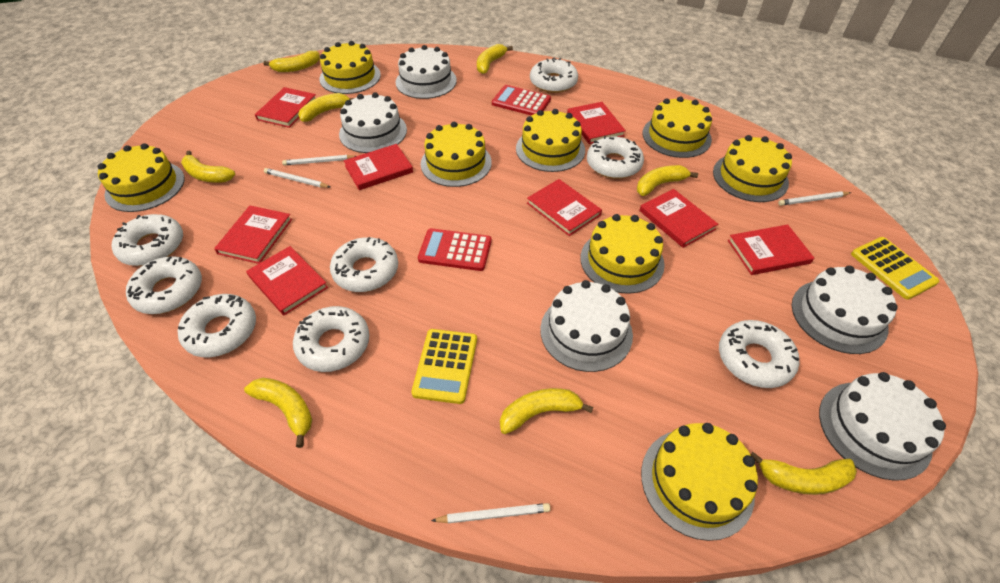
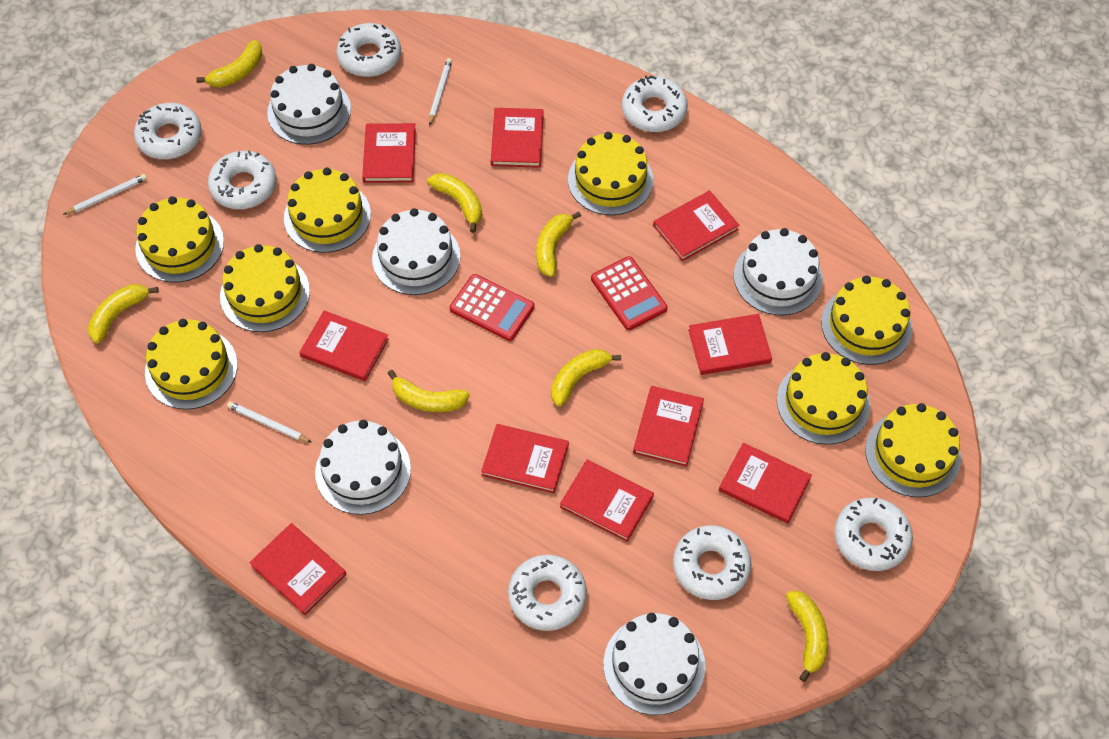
red book: [214,206,292,264] [246,246,328,315] [255,87,316,128] [344,144,413,190] [527,179,602,236] [567,102,626,144] [639,189,718,248] [728,224,814,275] = 8 -> [249,523,346,615] [299,310,389,381] [362,123,416,183] [481,424,569,493] [491,108,544,168] [560,460,654,542] [633,386,704,467] [653,190,739,261] [688,314,772,375] [719,443,812,524] = 10
white donut: [112,214,183,266] [126,256,202,314] [178,294,256,357] [293,306,369,372] [330,237,398,292] [530,58,578,93] [587,136,644,179] [719,320,799,388] = 8 -> [134,103,202,159] [208,150,276,209] [336,23,401,77] [508,555,587,631] [622,75,688,132] [673,525,751,600] [835,498,913,571] = 7
white pencil: [264,168,330,188] [282,155,356,166] [431,503,550,523] [778,191,851,206] = 4 -> [63,174,147,215] [227,401,312,443] [429,58,452,126] = 3
yellow banana: [181,150,236,183] [244,378,312,448] [263,51,320,72] [298,93,354,122] [477,44,513,74] [500,388,593,434] [637,165,698,196] [750,452,857,495] = 8 -> [88,284,159,343] [196,40,262,87] [388,370,470,412] [427,173,482,233] [536,211,581,277] [551,349,621,407] [786,591,828,682] = 7
yellow calculator: [411,329,477,404] [851,237,939,300] = 2 -> none = 0

